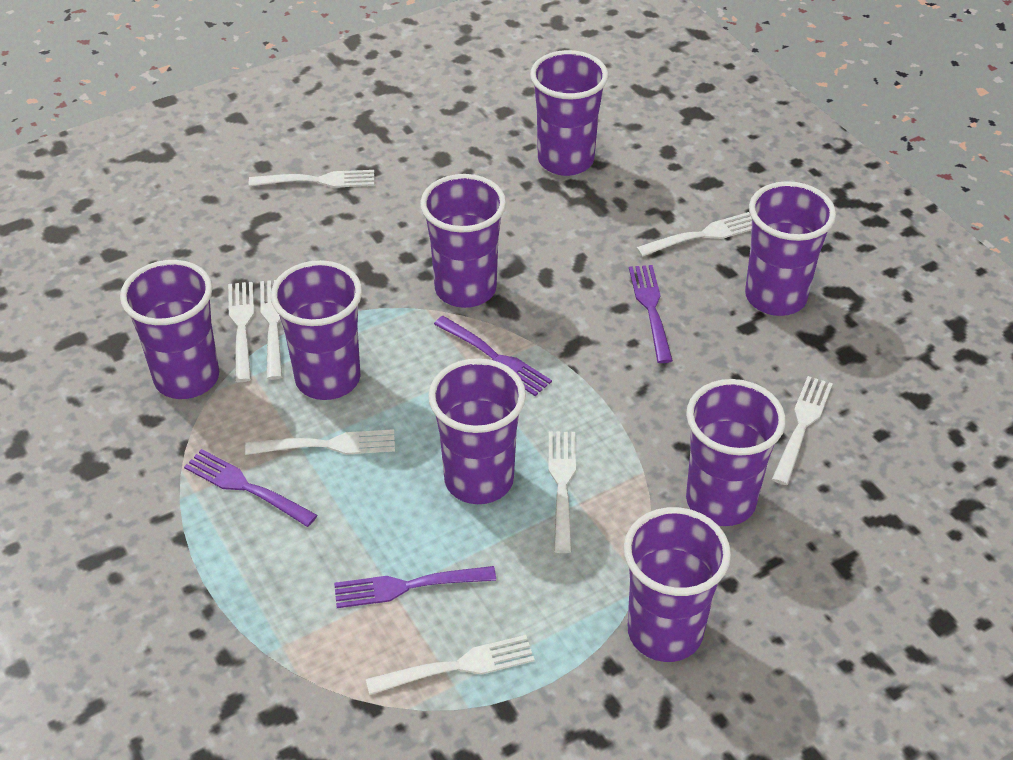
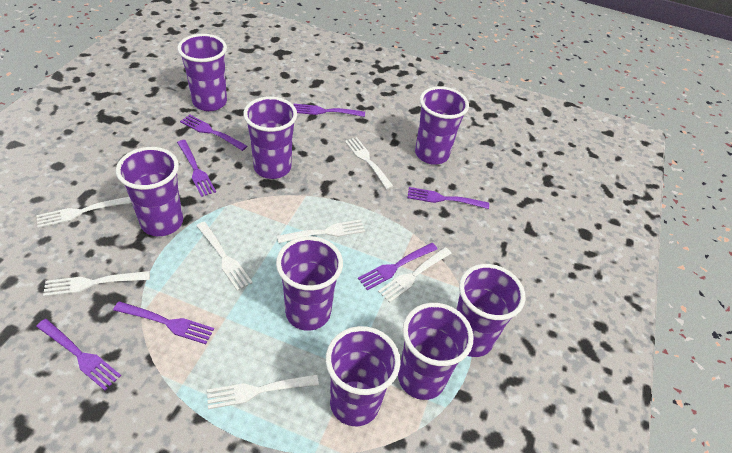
purple fork: [184,449,317,527] [334,566,496,608] [434,316,552,396] [629,265,673,363] = 4 -> [36,319,121,390] [113,301,214,344] [177,140,216,197] [180,114,247,151] [293,104,365,117] [358,243,438,290] [407,187,489,209] = 7
white fork: [228,282,254,382] [245,429,395,455] [249,170,374,188] [260,280,282,380] [366,635,535,695] [548,431,576,553] [636,212,752,257] [772,376,833,485] = 8 -> [36,197,132,228] [43,271,150,297] [196,222,253,291] [207,374,319,409] [277,220,365,243] [345,137,394,190] [378,247,452,303] = 7

